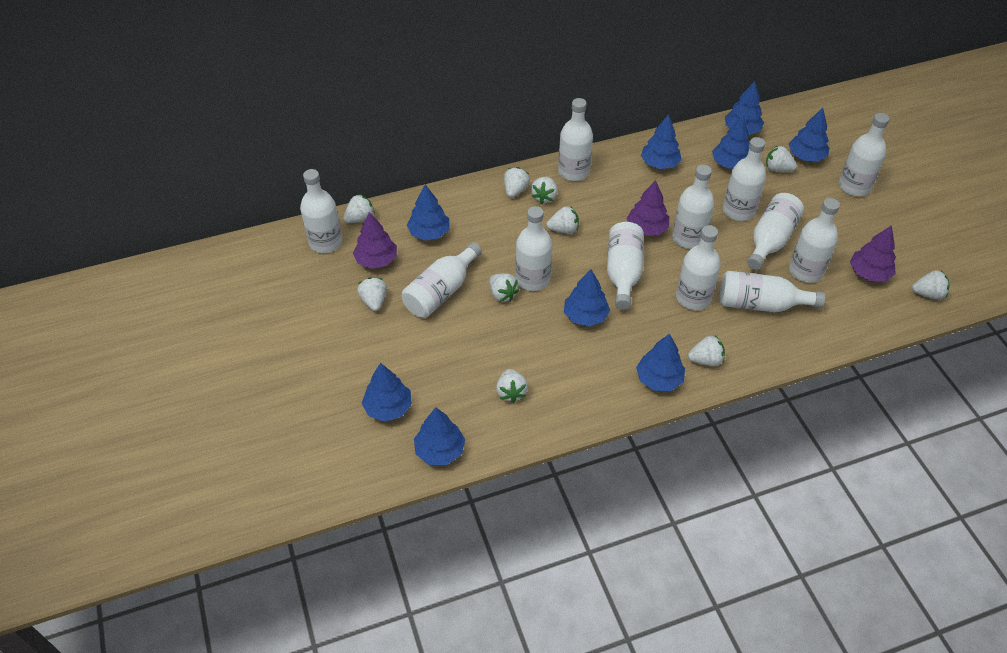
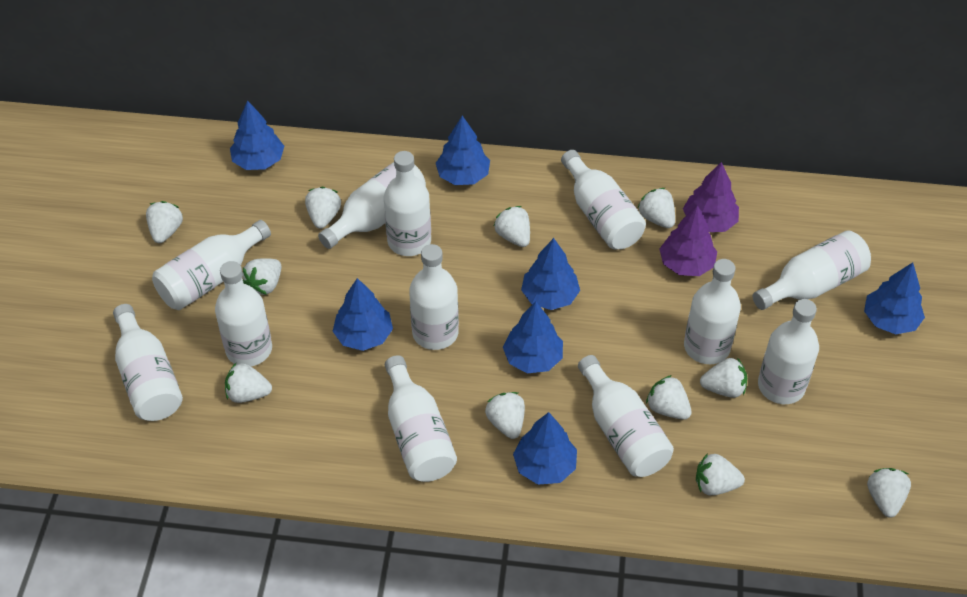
blue tree: [362,363,412,422] [407,185,450,241] [414,407,465,465] [564,269,610,327] [636,334,685,391] [641,114,682,169] [712,115,750,169] [725,81,764,135] [789,108,829,162] = 9 -> [230,100,284,170] [333,278,393,351] [436,115,490,185] [503,302,563,373] [513,412,577,485] [521,238,580,310] [864,262,925,334] = 7
purple tree: [353,212,397,269] [627,180,669,236] [850,225,896,282] = 3 -> [660,205,717,276] [683,162,739,232] = 2
white strawberry: [344,194,375,223] [357,277,387,311] [489,273,520,302] [496,369,528,403] [504,167,530,198] [531,177,557,204] [547,206,579,234] [688,335,725,366] [766,145,797,172] [912,270,949,300] = 10 -> [146,201,183,243] [225,363,272,403] [243,258,281,295] [305,187,341,229] [485,392,525,439] [494,206,530,247] [638,188,675,228] [646,375,692,420] [696,453,745,495] [700,358,747,398] [867,468,911,517] = 11

